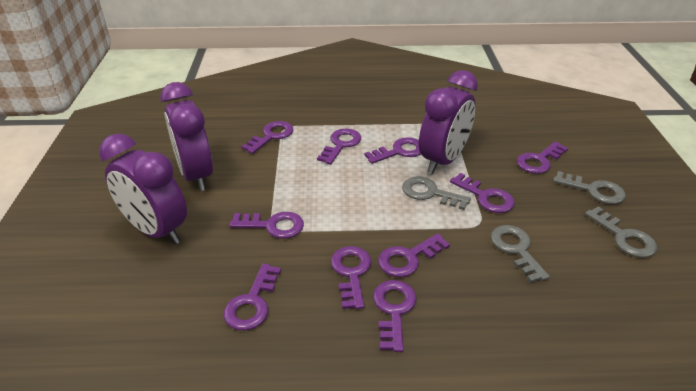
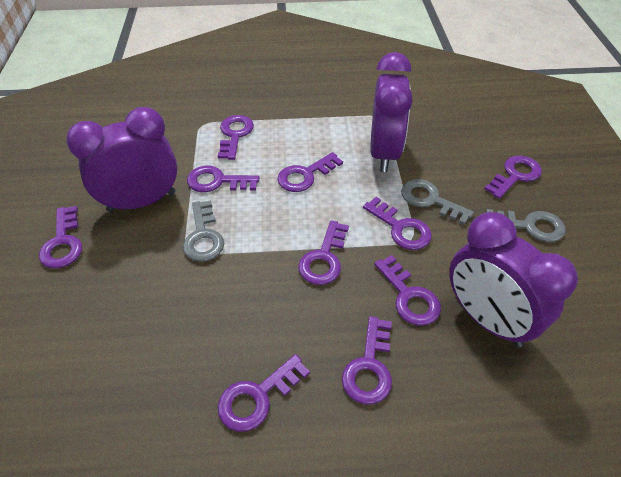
grey key: [402,176,471,210] [491,225,550,283] [553,171,626,204] [585,207,657,258] = 4 -> [183,200,224,262] [401,179,474,225] [486,209,566,242] = 3

